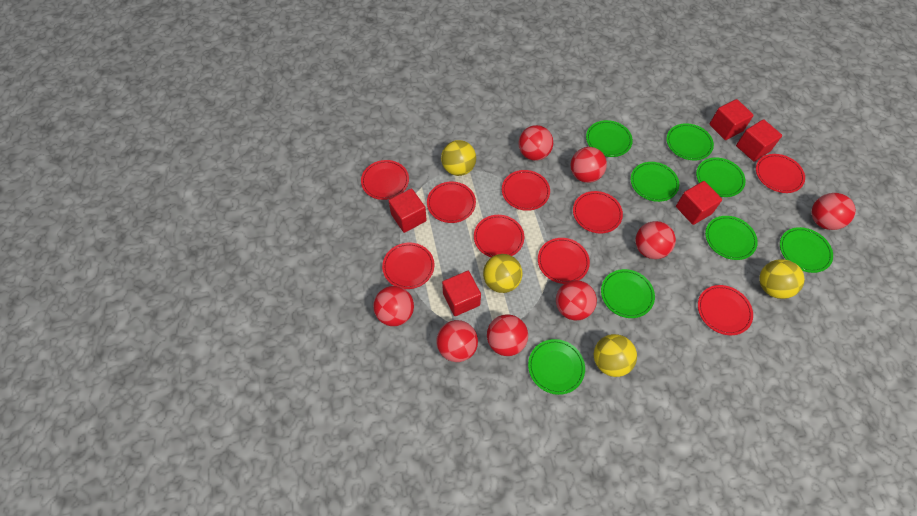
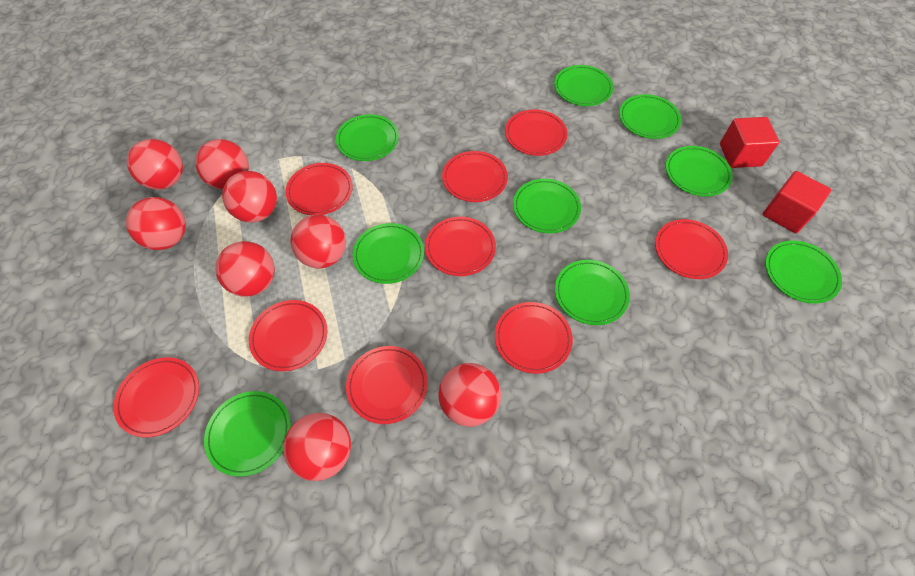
green plate: [528,339,585,395] [586,120,633,157] [601,269,655,318] [630,162,679,202] [666,123,714,160] [696,158,746,197] [705,216,758,260] [780,227,833,273] = 8 -> [204,391,291,477] [336,114,399,161] [353,223,424,284] [513,179,581,233] [554,65,613,106] [555,260,630,325] [619,94,681,139] [666,146,733,196] [765,241,842,304] = 9
red cube: [389,188,427,233] [442,271,481,316] [676,181,722,225] [709,99,754,140] [736,119,782,162] = 5 -> [720,117,779,168] [763,171,831,233] = 2
yellow ball: [441,140,476,176] [483,254,523,293] [593,334,637,377] [759,259,805,299] = 4 -> none = 0

